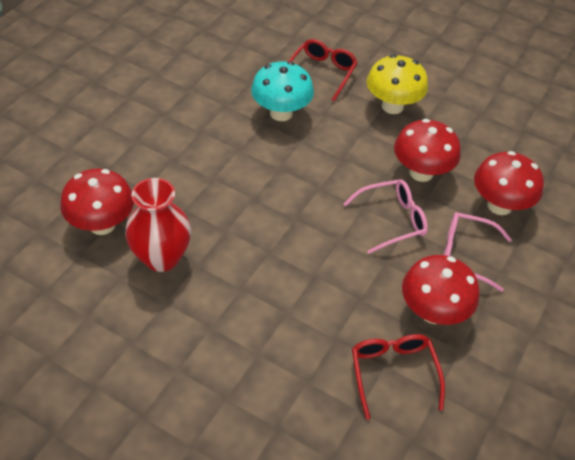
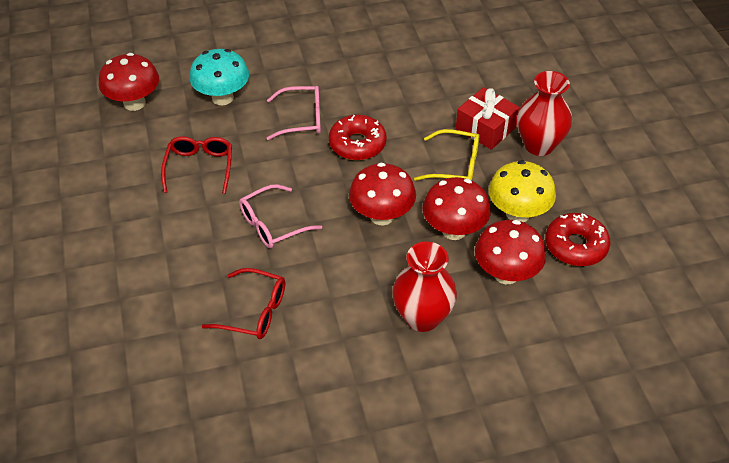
red donut: none = 0 -> [329,115,387,161] [545,213,610,266] = 2
red gift: none = 0 -> [456,87,520,150] = 1
red vase: [125,178,191,272] = 1 -> [392,242,457,332] [517,71,572,156] = 2
yellow glasses: none = 0 -> [414,129,479,181] = 1

